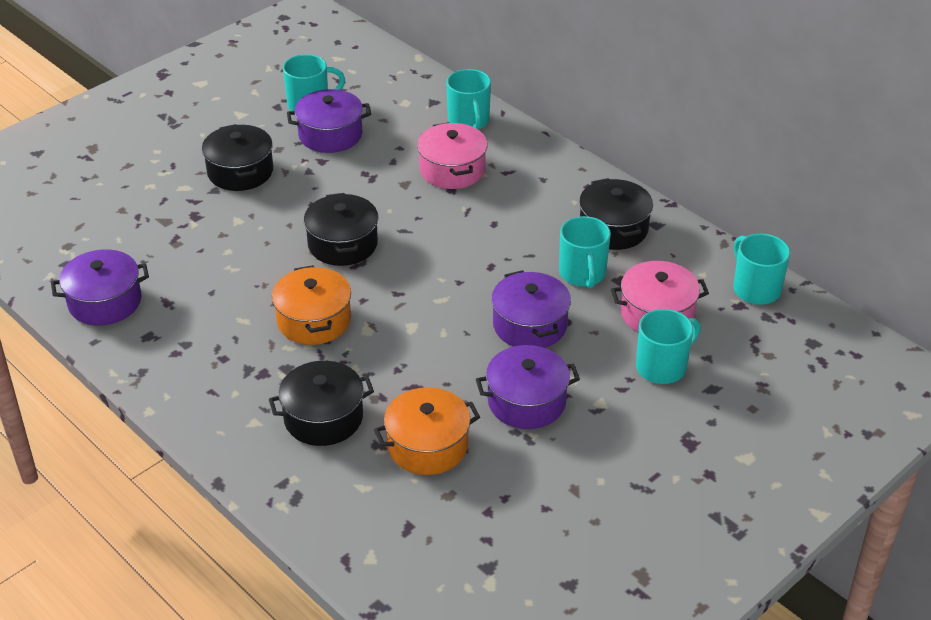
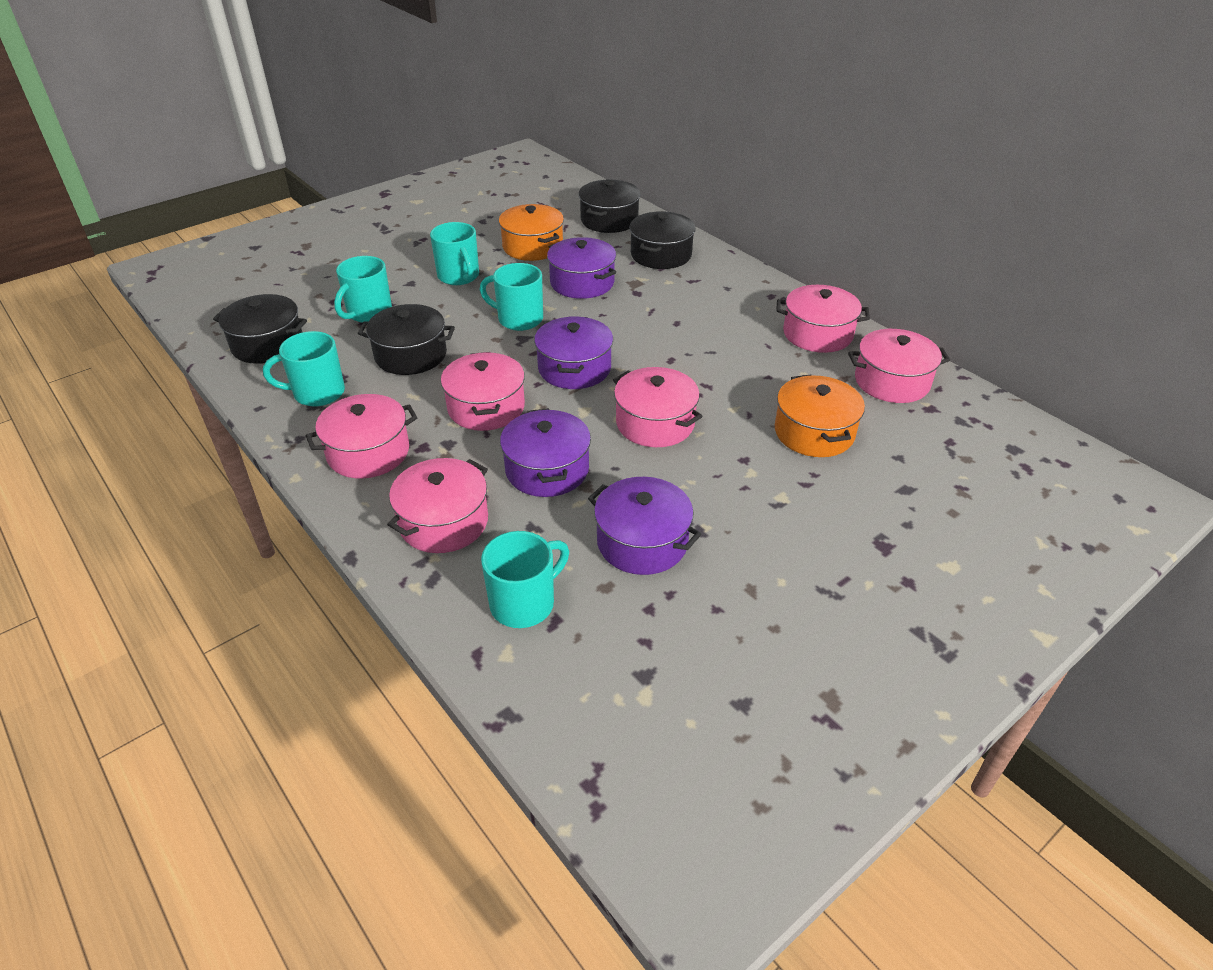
pink pot: [417,122,487,189] [611,261,709,332] = 2 -> [306,394,417,479] [387,458,488,553] [441,352,525,431] [613,367,703,447] [776,285,870,353] [848,329,950,403] = 6

